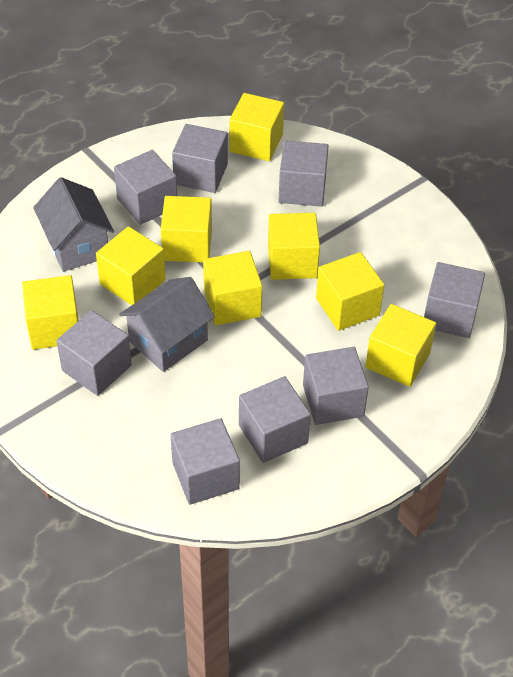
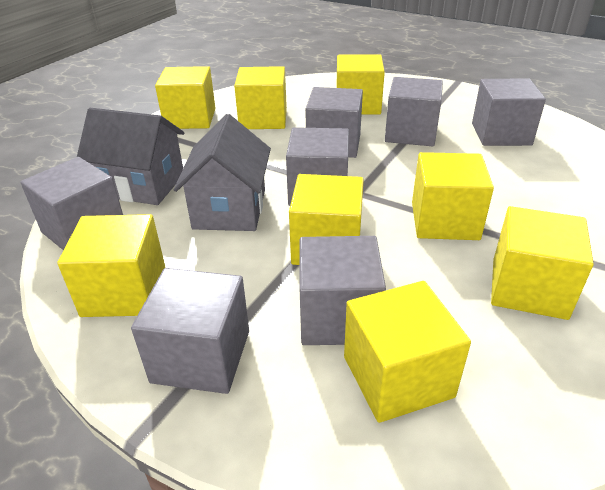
grey cube: [56,310,132,396] [114,150,177,225] [170,418,240,505] [172,124,228,193] [239,376,311,463] [279,140,329,207] [303,347,369,425] [424,262,485,338] = 8 -> [20,157,123,250] [131,268,249,394] [286,127,349,206] [300,236,386,345] [305,87,363,158] [385,77,443,146] [472,78,546,146] = 7

